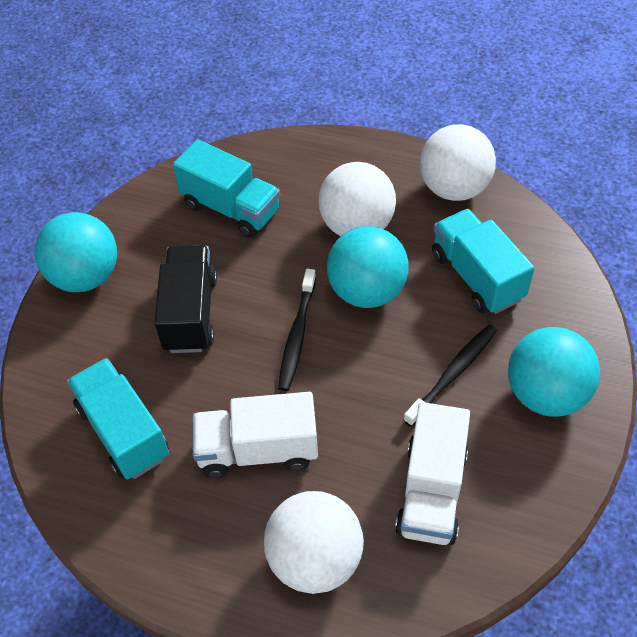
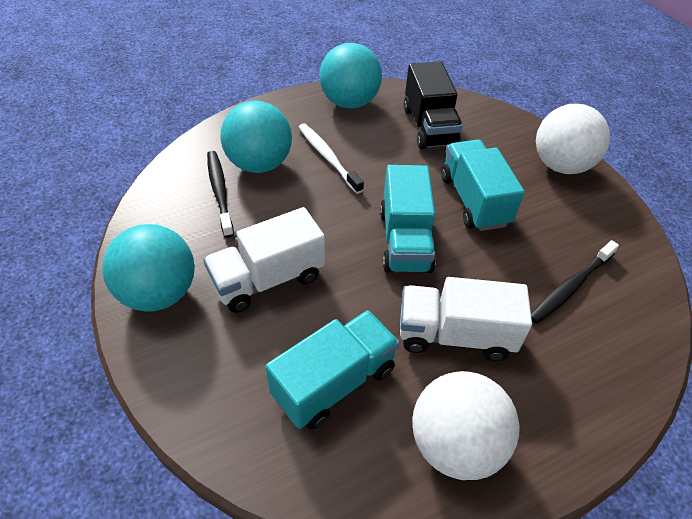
white ball: [264,491,364,594] [318,162,396,236] [420,124,496,201] = 3 -> [412,371,520,480] [536,104,610,174] = 2
white toothbrush: none = 0 -> [299,123,364,194] = 1

